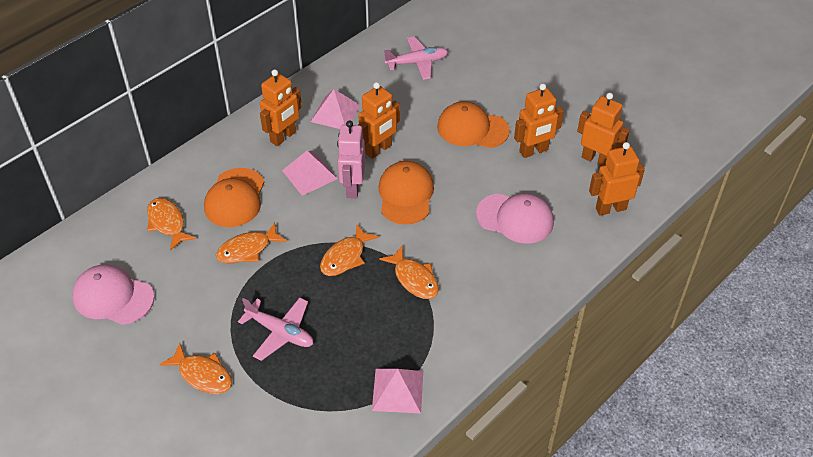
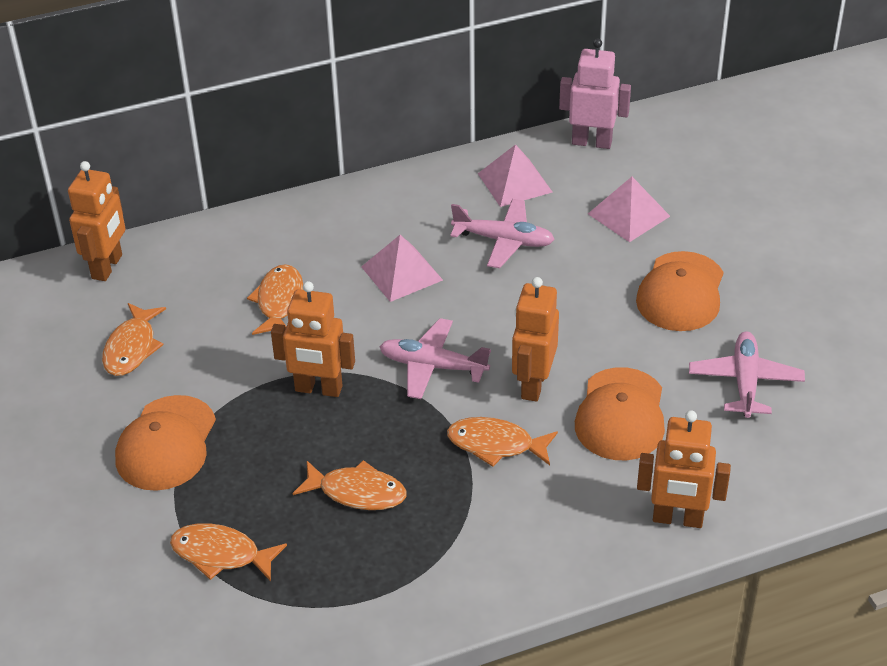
orange robot: [260,69,302,146] [358,82,400,159] [514,84,564,158] [577,93,630,166] [589,142,645,216] = 5 -> [68,161,126,281] [271,281,355,397] [512,277,559,402] [637,410,731,528] = 4
pink cap: [72,265,154,325] [476,193,554,244] = 2 -> none = 0
pink plane: [238,298,313,361] [384,36,448,80] = 2 -> [379,318,491,399] [450,199,555,268] [689,331,805,418] = 3

